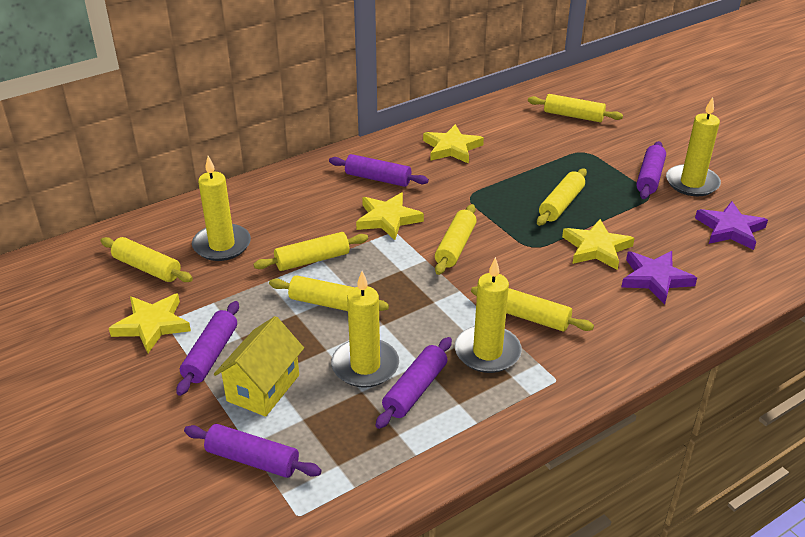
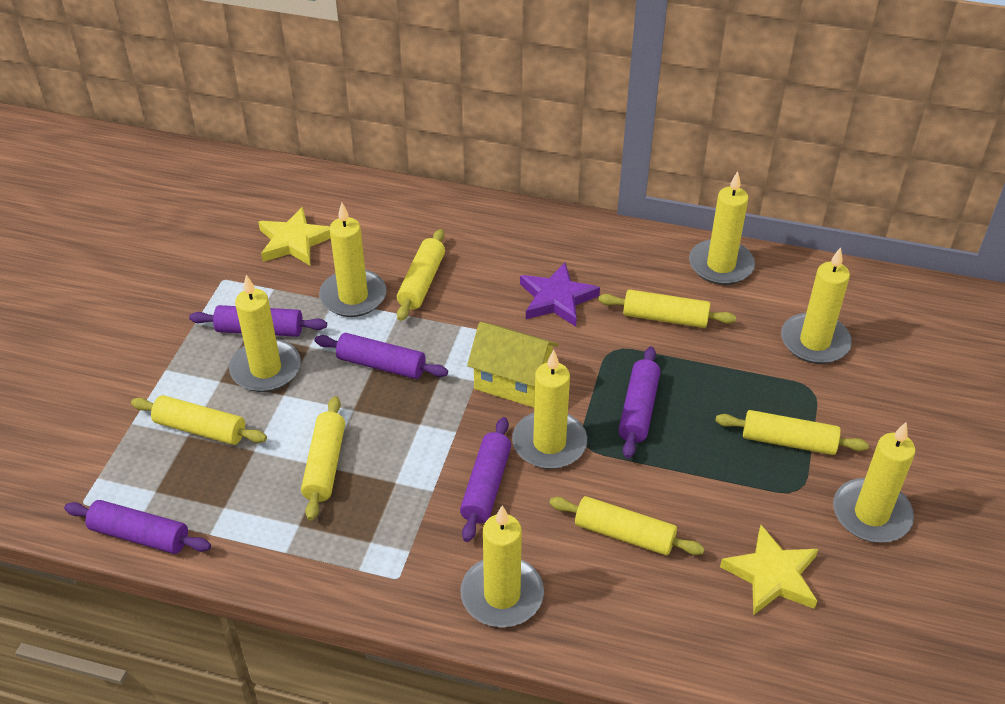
purple star: [621,251,697,304] [695,201,768,250] = 2 -> [520,263,600,327] = 1
yellow candle: [192,156,251,261] [331,271,399,388] [455,257,522,373] [666,97,721,196] = 4 -> [229,275,301,392] [319,203,387,317] [460,505,544,627] [512,350,587,469] [689,171,755,285] [781,247,852,364] [833,422,915,543] = 7
yellow rolling pin: [100,237,193,282] [253,232,368,271] [269,275,389,311] [435,204,477,275] [471,286,594,331] [528,94,623,122] [537,168,587,226] = 7 -> [131,395,267,445] [301,396,345,521] [397,229,445,321] [549,496,705,555] [598,289,736,328] [715,410,869,455] = 6
yellow star: [109,293,191,353] [356,193,424,240] [423,124,484,164] [562,219,635,270] = 4 -> [258,207,331,265] [720,525,818,615] = 2

